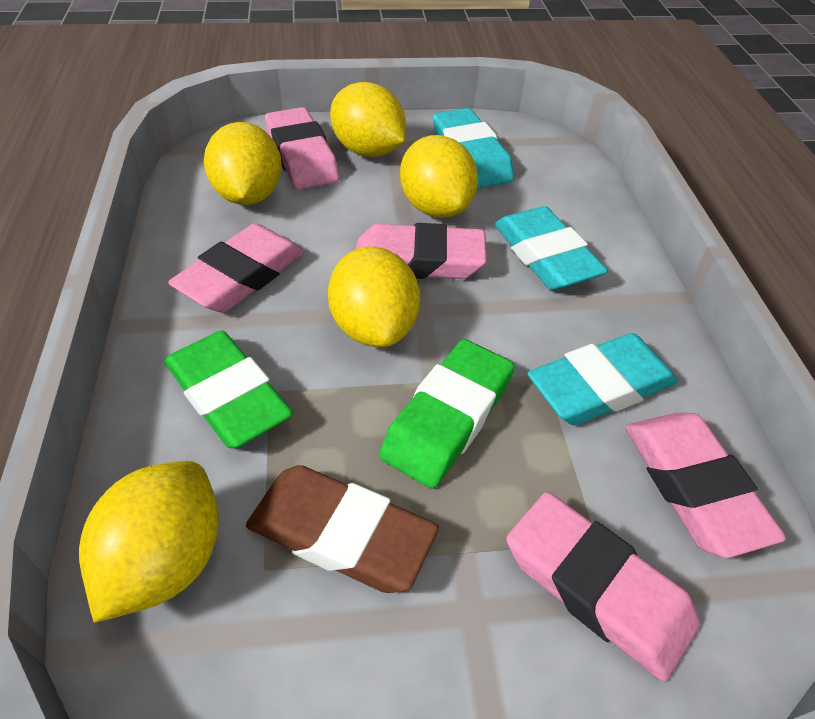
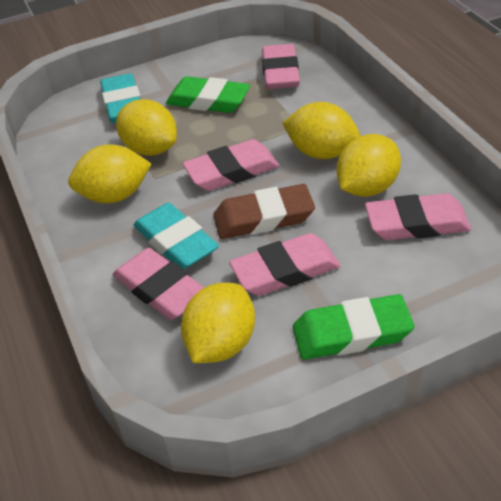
turquoise eraser: [433,108,514,189] [494,206,608,290] [528,333,678,425] = 3 -> [100,73,141,123] [134,203,219,269] = 2

